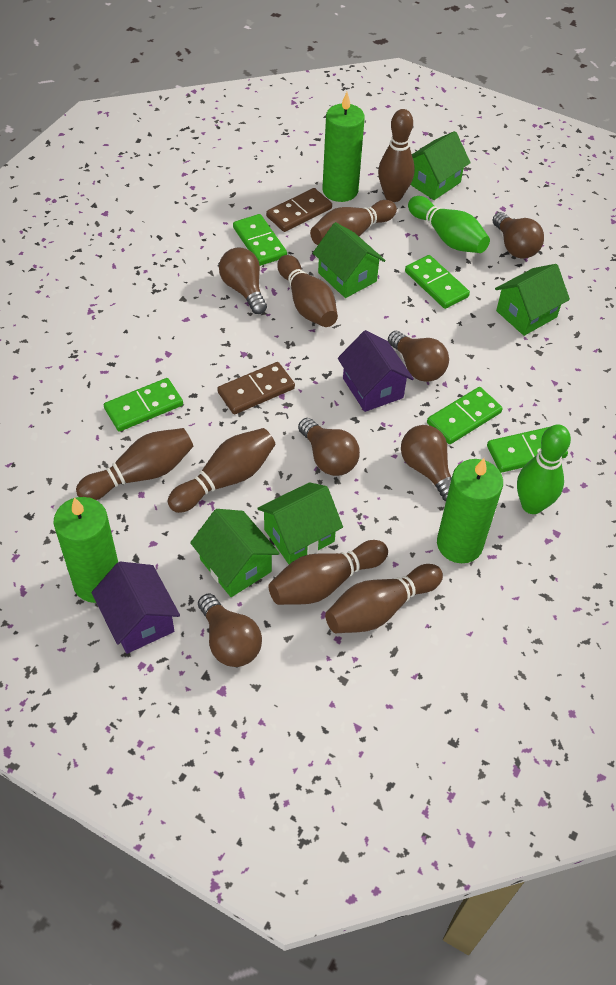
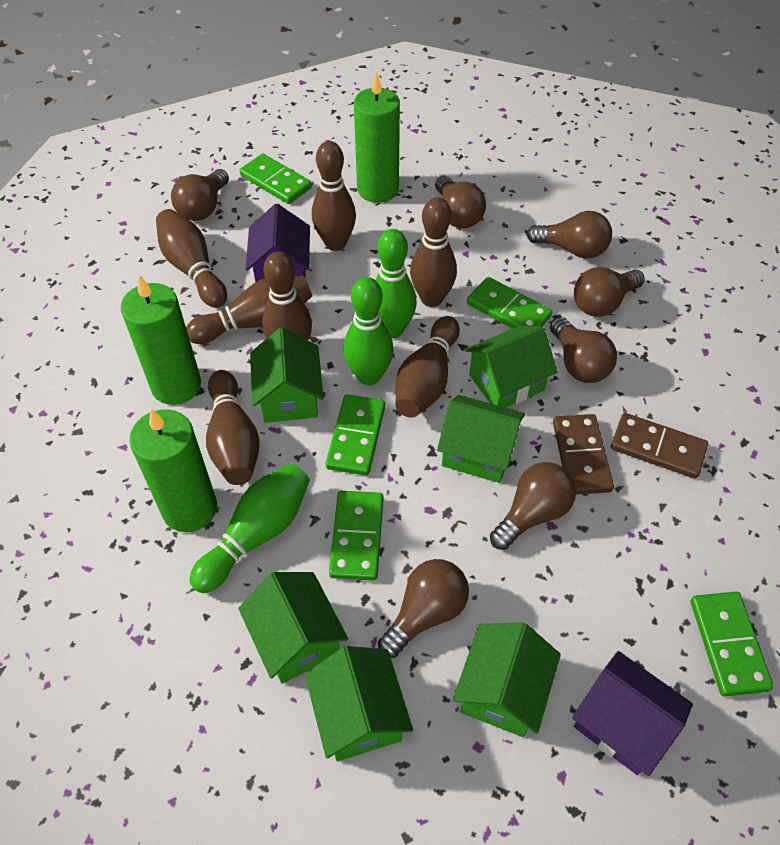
brown light bulb: [198,594,262,667] [219,248,267,314] [298,418,360,476] [388,331,449,382] [401,425,452,501] [493,212,544,259] = 6 -> [171,169,229,221] [378,559,469,658] [435,175,486,229] [490,462,576,550] [527,211,612,258] [550,317,617,383] [574,267,645,317] = 7
green bowling pin: [408,196,490,253] [517,424,571,514] = 2 -> [189,463,310,593] [343,277,394,385] [375,229,417,338] = 3
green house: [190,509,280,597] [257,482,343,564] [313,222,386,298] [410,131,471,200] [495,264,570,336] = 5 -> [238,572,348,684] [250,328,323,423] [305,646,413,761] [437,395,525,483] [453,623,561,737] [465,326,558,408] = 6

